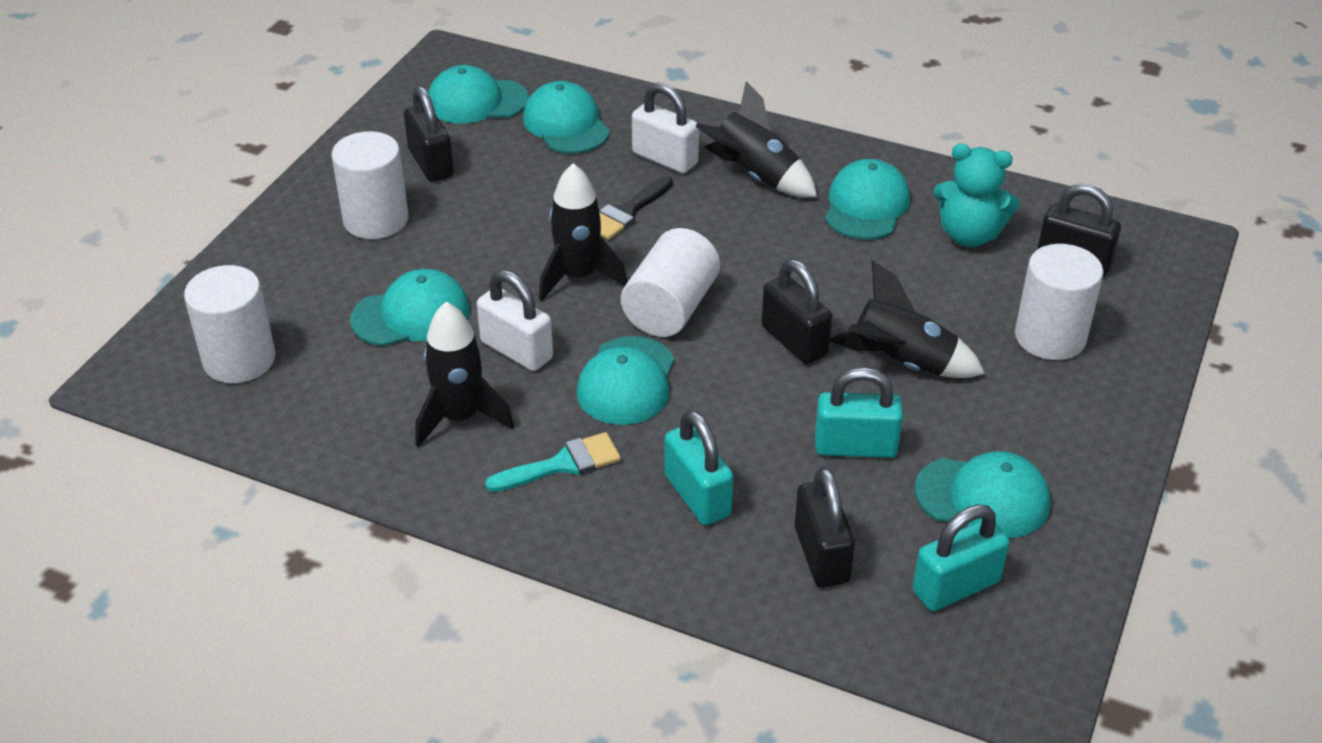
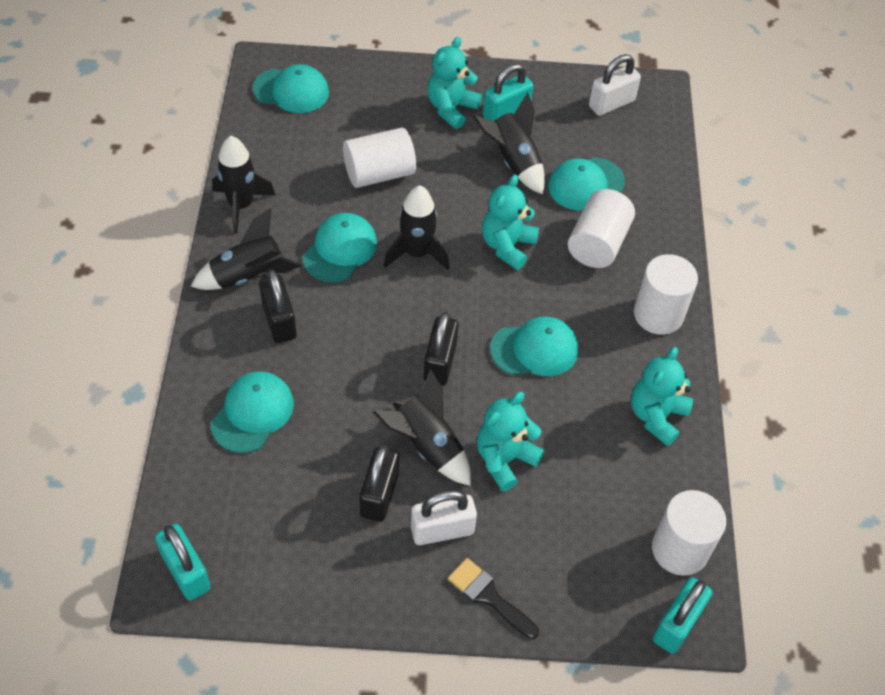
black padlock: [404,86,454,182] [761,259,832,364] [795,467,855,587] [1037,184,1121,277] = 4 -> [259,270,297,343] [359,445,399,522] [424,312,458,386] = 3
black rocket: [415,302,514,448] [539,163,627,301] [695,81,817,197] [830,261,985,378] = 4 -> [191,209,301,290] [212,136,276,234] [373,369,471,486] [384,185,449,270] [473,93,545,194] = 5
turquoise brush: [485,432,621,492] = 1 -> none = 0
turquoise cap: [350,269,470,346] [428,65,529,124] [523,81,610,153] [576,336,674,425] [825,159,910,240] [915,451,1051,538] = 6 -> [211,371,294,453] [253,64,329,113] [303,213,377,282] [490,317,578,376] [548,157,625,211] = 5
turquoise teddy bear: [933,143,1020,247] = 1 -> [427,37,482,129] [477,392,544,491] [482,175,539,270] [631,347,693,446] = 4

